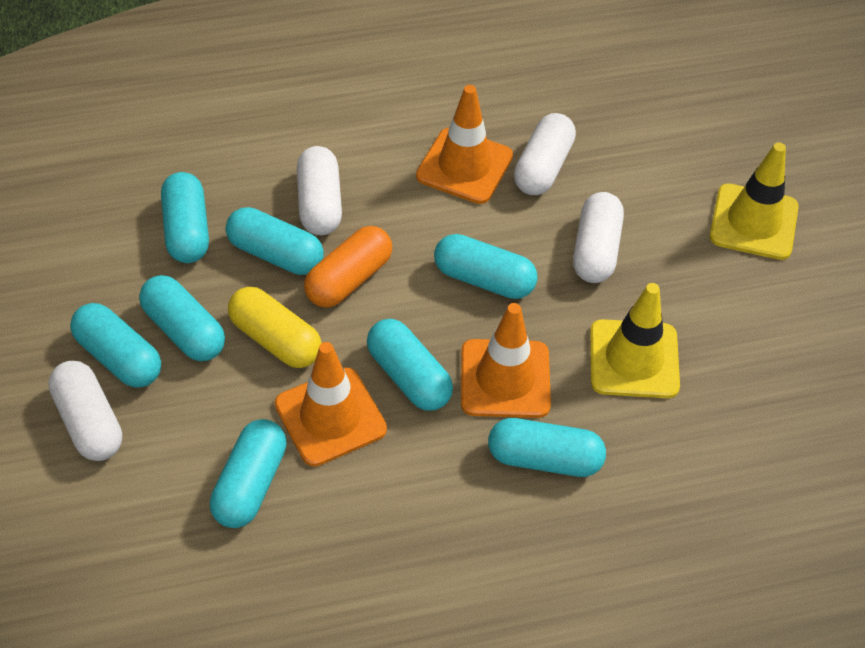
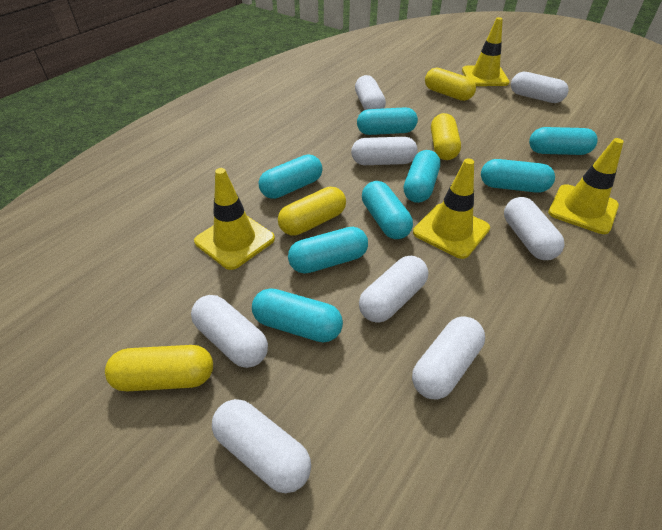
orange capsule: [304,226,392,308] = 1 -> none = 0
orange traffic cone: [275,342,387,467] [416,85,513,204] [461,303,551,418] = 3 -> none = 0
white capsule: [48,361,122,461] [297,146,342,235] [514,113,576,195] [573,192,624,283] = 4 -> [191,295,268,368] [212,399,311,493] [351,137,418,165] [355,75,386,110] [359,256,428,323] [412,316,485,399] [504,197,565,260] [511,72,569,103] = 8
yellow capsule: [228,287,321,368] = 1 -> [105,345,213,391] [278,187,346,236] [425,67,476,101] [431,113,461,160] = 4
yellow traffic cone: [590,283,680,398] [710,142,799,260] = 2 -> [194,168,275,270] [413,159,490,259] [462,17,510,86] [548,138,624,234] = 4

